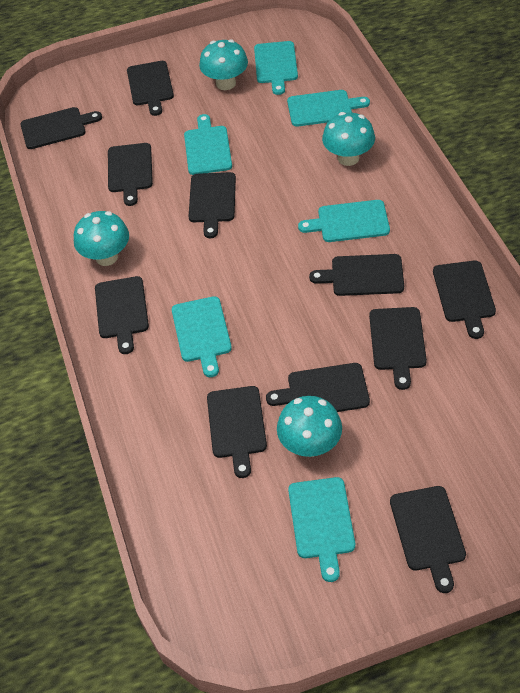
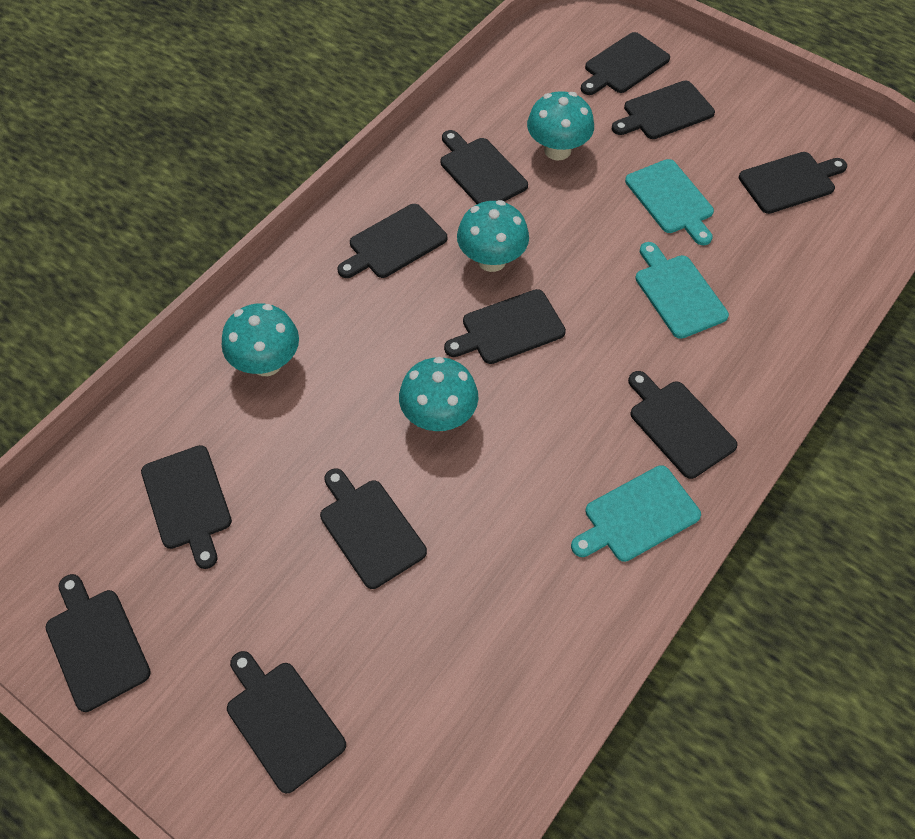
turquoise cutting board: [172,296,232,377] [184,114,232,175] [254,41,298,95] [287,90,370,127] [288,477,355,582] [298,200,390,242] = 6 -> [571,465,701,562] [625,159,714,245] [635,242,729,339] = 3

